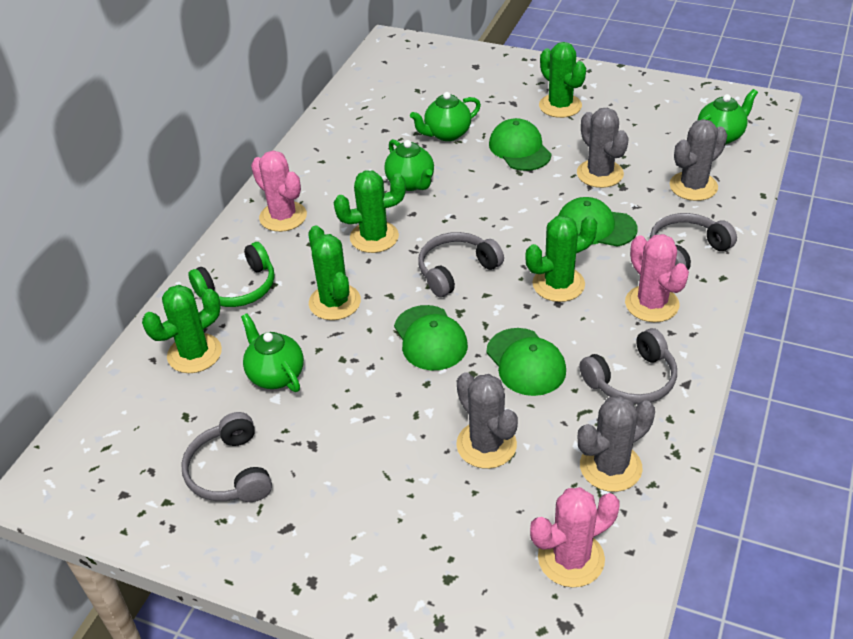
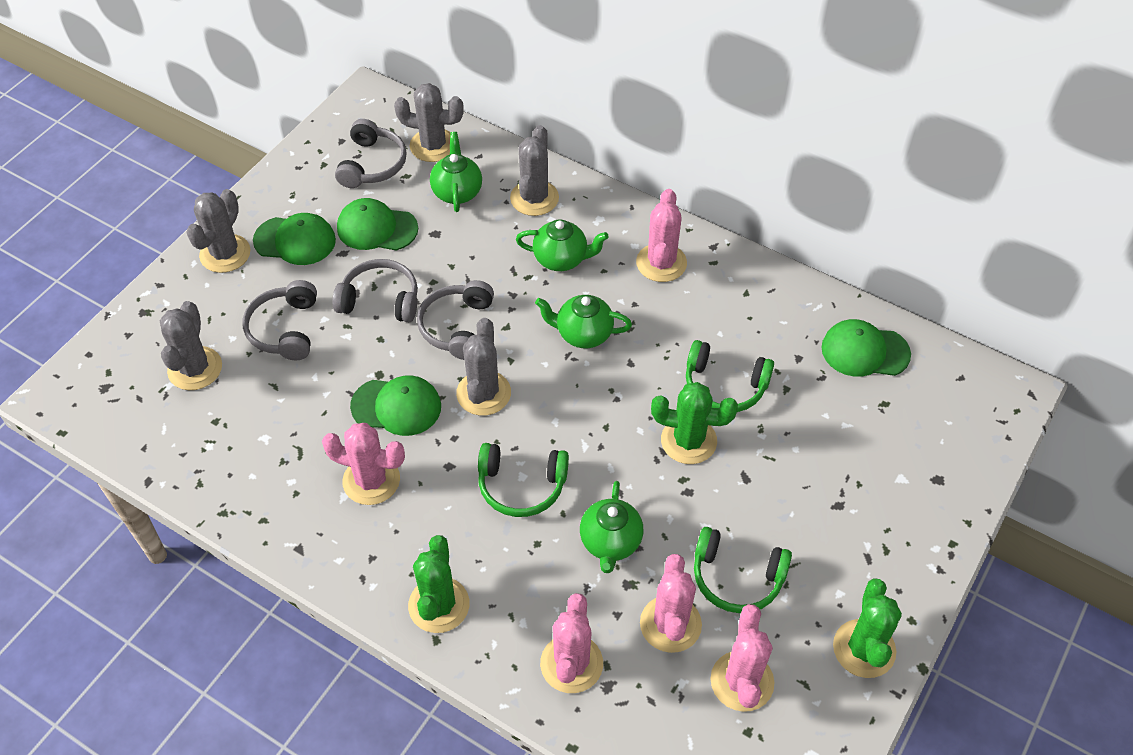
green cactus: [142,285,222,373] [308,226,361,320] [334,170,406,253] [525,215,597,302] [539,42,586,118] = 5 -> [408,535,469,633] [651,382,738,464] [833,578,902,678] = 3
green headphones: [188,242,274,307] = 1 -> [478,443,569,517] [686,340,774,412] [694,527,792,613] = 3
grey cactus: [456,372,518,469] [577,108,629,188] [578,395,655,492] [670,119,727,201] = 4 -> [160,301,222,390] [186,189,251,273] [394,83,464,162] [456,318,511,416] [510,125,559,216] = 5
pink cactus: [251,151,307,232] [530,487,620,587] [625,234,689,322] = 3 -> [322,423,405,505] [540,593,603,693] [636,189,687,282] [640,554,702,653] [710,604,775,712] = 5

